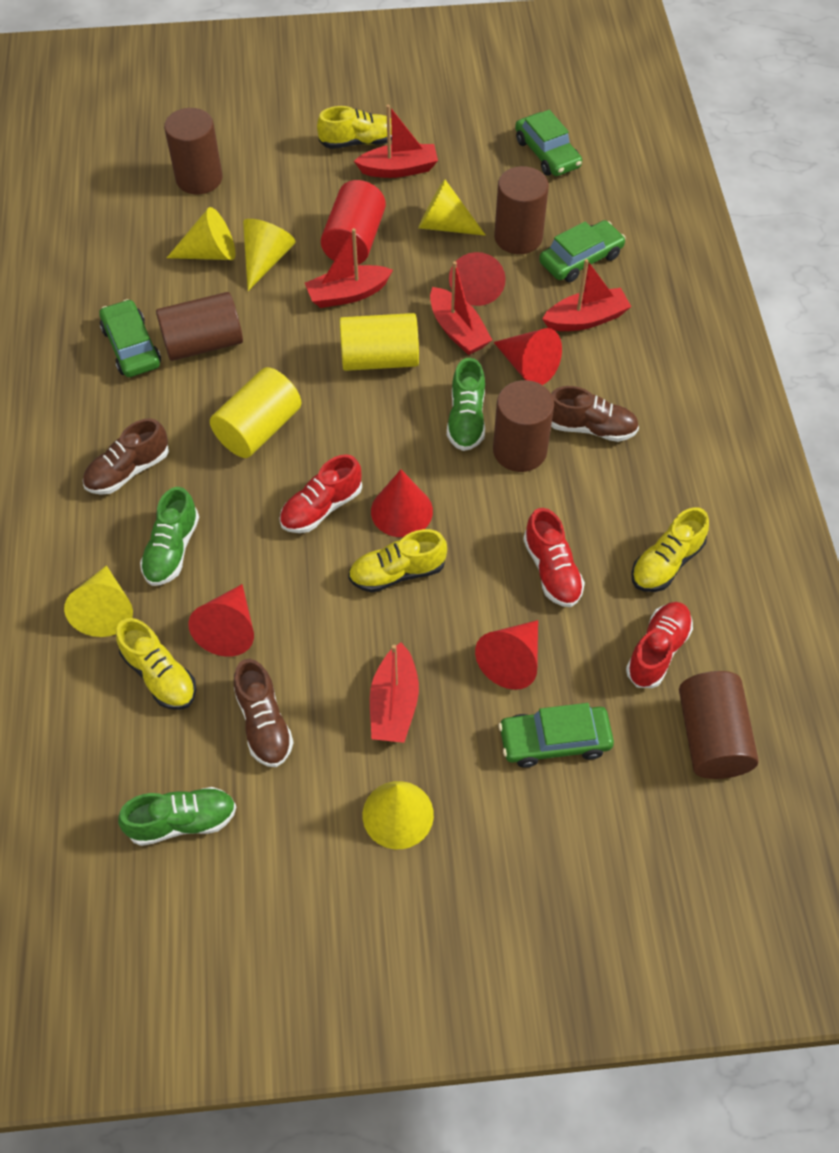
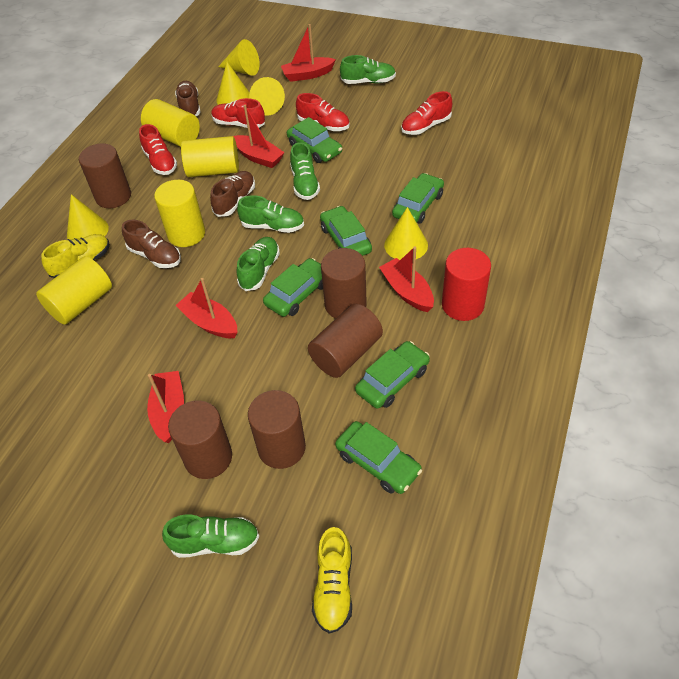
green car: [99,299,161,377] [499,703,614,768] [515,110,582,176] [539,220,626,282] = 4 -> [263,258,323,317] [287,117,342,163] [320,206,372,256] [335,421,422,494] [355,341,430,409] [392,173,444,224] = 6
green shoe: [118,787,236,846] [140,487,199,586] [447,358,485,451] = 3 -> [162,515,259,558] [236,237,280,291] [237,195,304,233] [290,142,320,200] [340,55,396,84] = 5
red cone: [188,584,254,657] [371,470,433,537] [449,252,506,306] [475,620,538,690] [494,328,562,385] = 5 -> none = 0
red shoe: [279,454,362,533] [523,508,585,607] [626,602,693,688] = 3 -> [139,124,177,175] [211,98,265,128] [296,93,350,131] [401,91,452,135] = 4
yellow cylinder: [210,367,301,458] [340,313,419,371] = 2 -> [36,256,112,325] [141,99,200,147] [154,180,205,247] [181,136,239,177] = 4
yellow shoe: [116,618,196,710] [317,106,392,149] [348,529,447,592] [631,507,709,592] = 4 -> [41,234,110,278] [312,527,352,634] = 2

